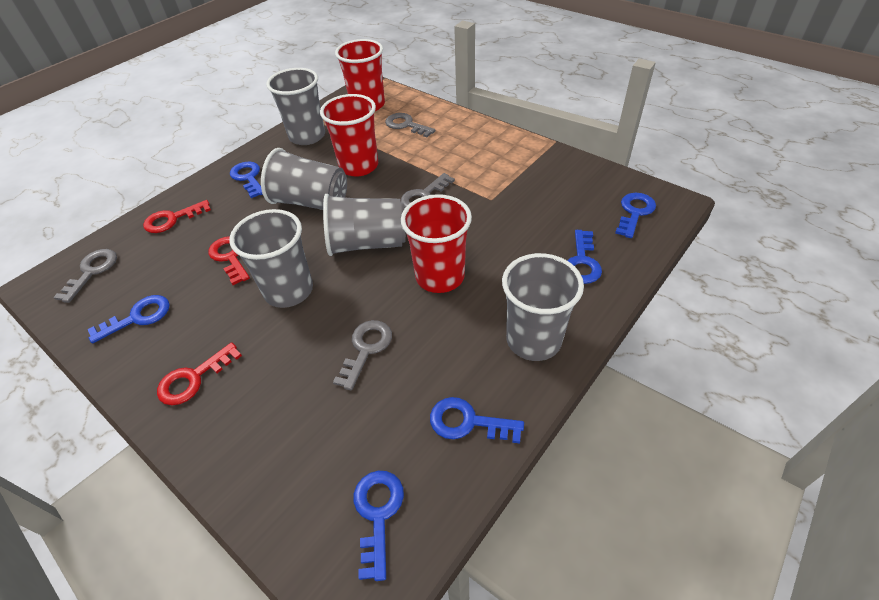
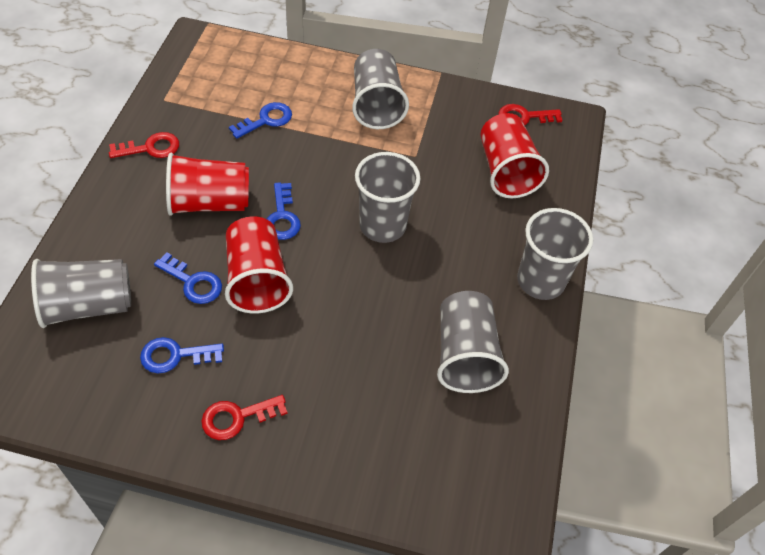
blue key: [87,295,170,343] [230,162,263,198] [353,471,404,581] [430,397,524,443] [567,230,602,284] [615,193,656,238] = 6 -> [140,337,224,373] [154,252,222,304] [229,102,292,139] [267,182,301,240] = 4
grey key: [53,249,117,303] [333,320,392,391] [385,113,435,137] [401,173,455,208] = 4 -> none = 0

